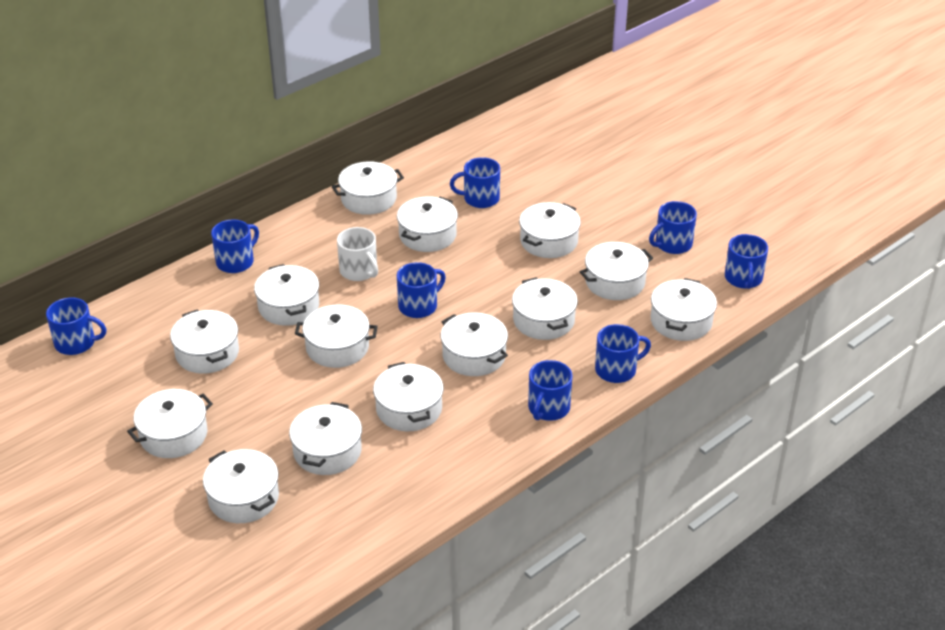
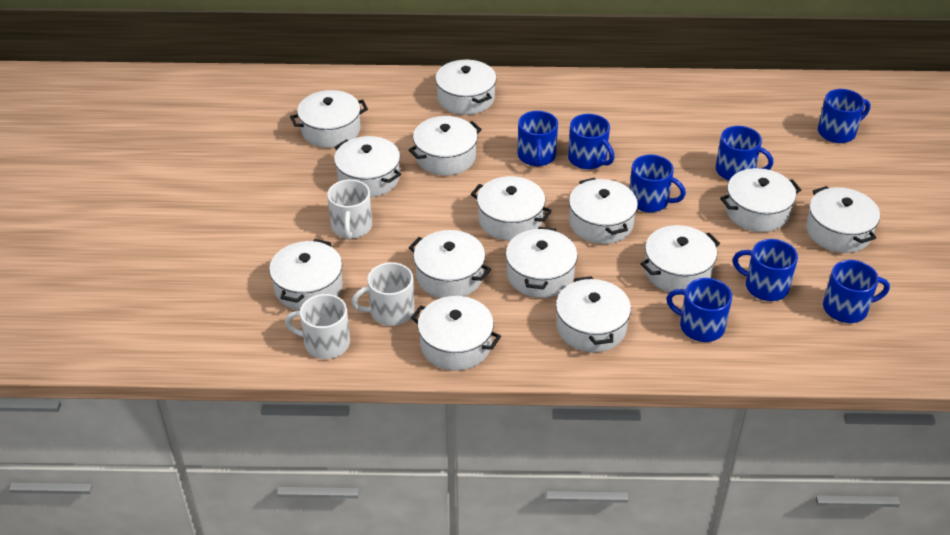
white mug: [337,227,378,281] = 1 -> [285,294,350,359] [327,179,372,240] [352,262,415,326] = 3

